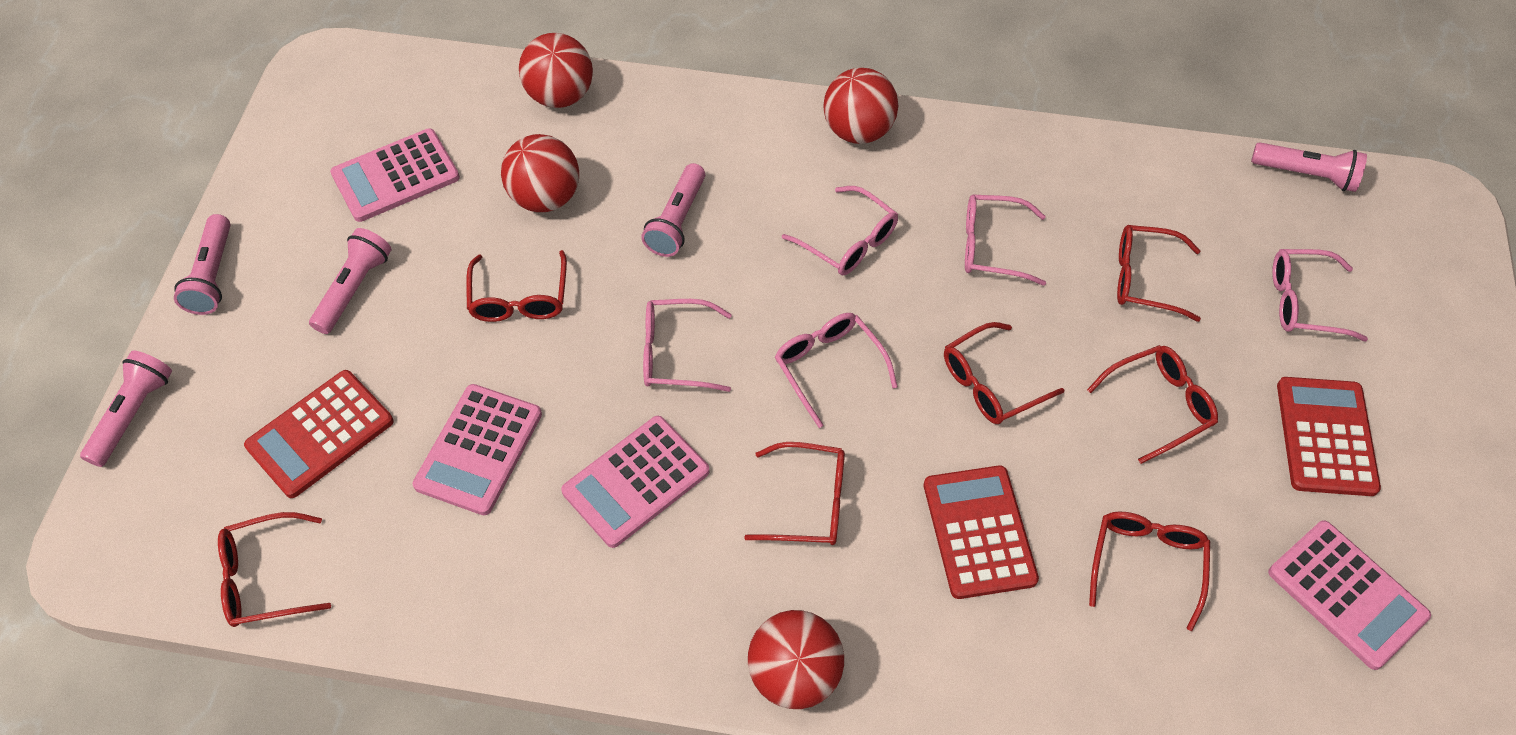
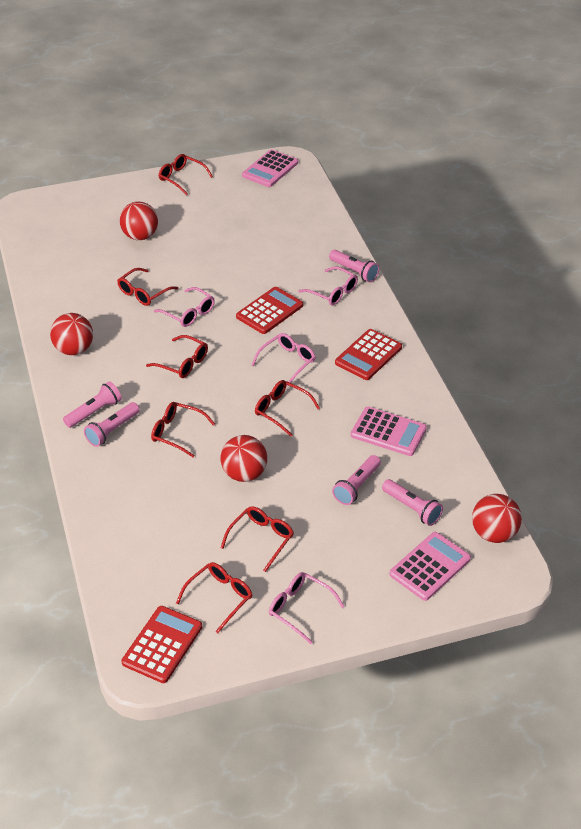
pink calculator: [330,128,460,222] [413,384,542,515] [561,416,710,548] [1268,520,1431,670] = 4 -> [242,149,298,187] [351,407,427,456] [389,532,471,601] = 3
pink glasses: [643,299,732,392] [775,313,898,428] [782,186,898,275] [965,194,1046,286] [1272,249,1368,342] = 5 -> [154,287,215,327] [252,333,315,387] [269,572,344,644] [299,266,358,305] = 4

